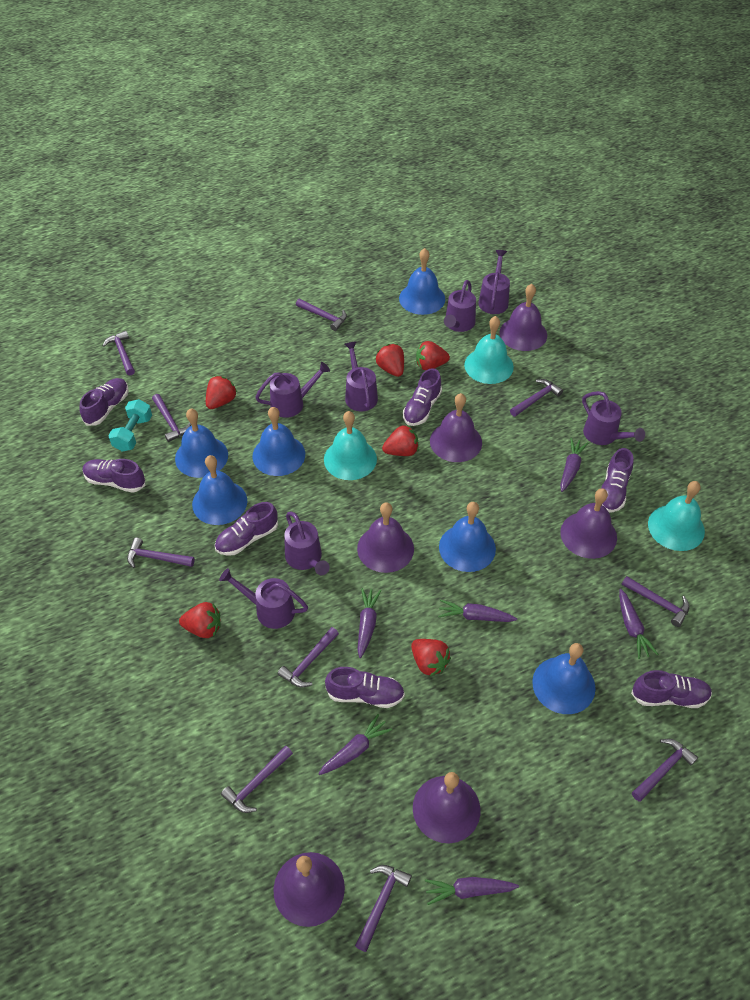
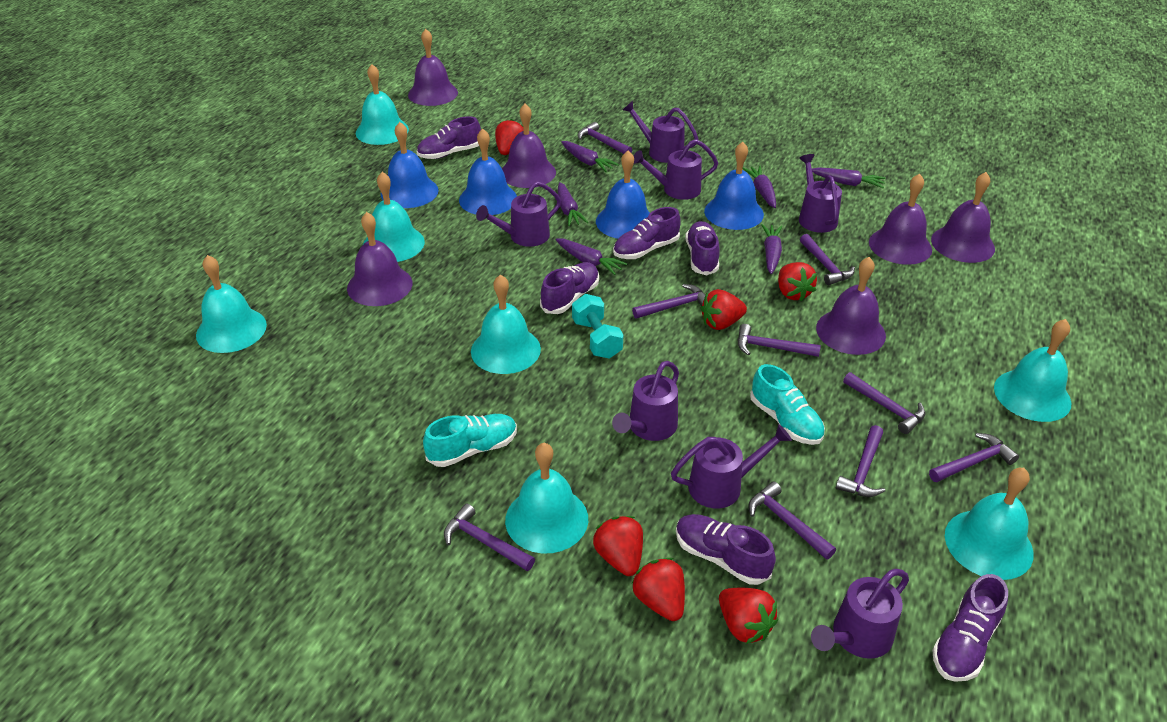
blue bell: [175,408,228,478] [192,455,247,525] [253,407,305,476] [399,248,445,315] [439,502,496,572] [532,643,596,714] = 6 -> [381,122,439,208] [459,129,517,215] [596,151,650,239] [704,142,764,230] = 4
purple hammer: [102,331,135,375] [127,538,195,568] [152,394,191,442] [221,746,293,813] [278,627,339,687] [296,299,347,331] [355,865,412,952] [510,379,563,417] [622,576,690,627] [632,739,698,802] = 10 -> [444,504,535,571] [578,122,632,154] [632,284,705,319] [737,324,821,357] [748,481,836,560] [800,234,855,285] [836,425,885,497] [843,372,925,434] [929,433,1019,482] = 9
purple shoe: [80,378,129,426] [82,459,145,493] [215,502,278,556] [325,667,405,708] [403,368,442,426] [601,448,634,512] [631,670,712,708] = 7 -> [417,116,481,159] [540,262,599,314] [613,207,680,259] [676,514,776,585] [685,221,720,276] [932,574,1008,682] = 6
turquoise bell: [324,411,377,480] [464,316,514,384] [648,481,705,551] = 3 -> [196,255,267,353] [356,64,409,145] [363,172,425,262] [471,275,541,374] [505,443,588,554] [945,468,1034,580] [994,319,1071,422] = 7
turquoise shoe: none = 0 -> [423,414,517,467] [750,364,825,445] = 2

